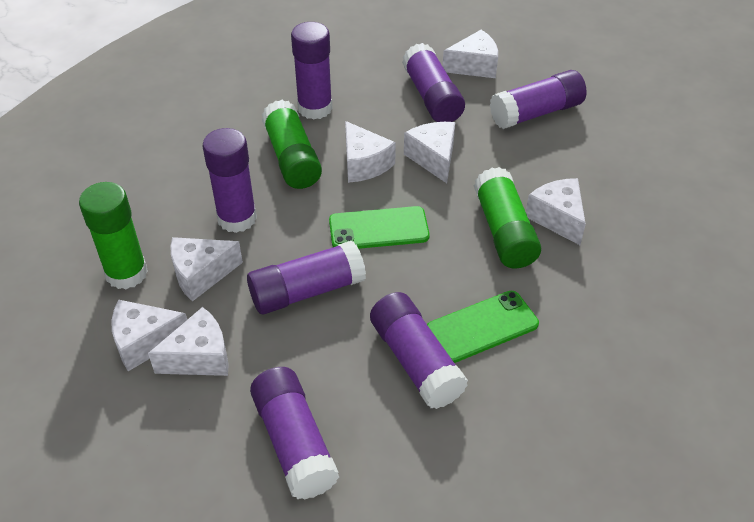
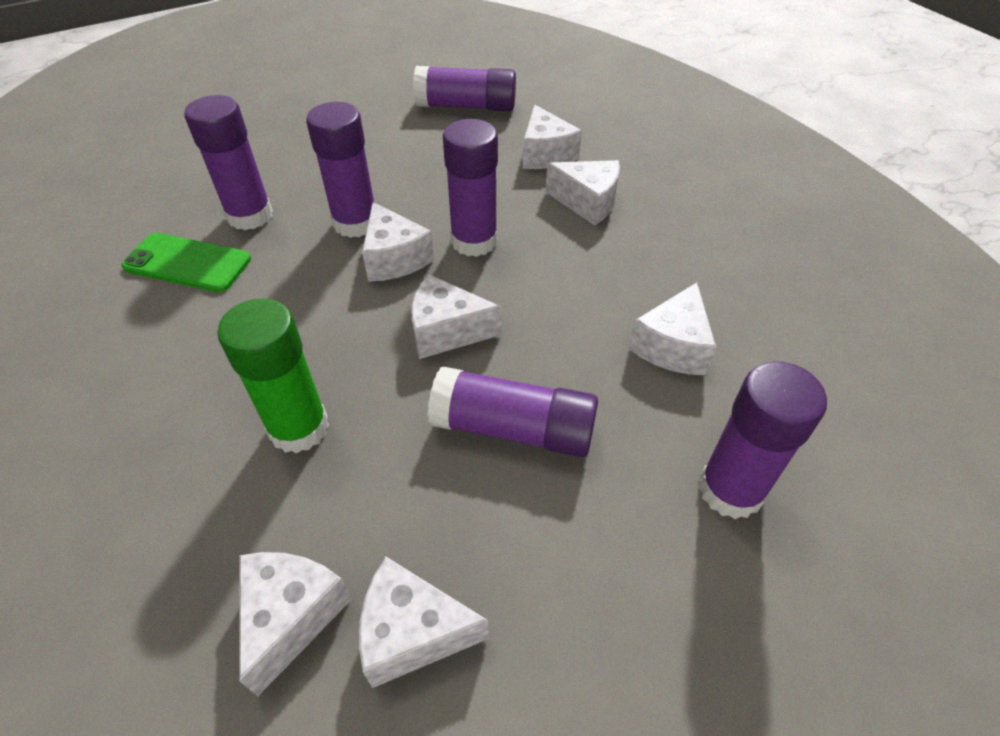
green glue stick: [79,182,148,289] [262,100,322,189] [474,167,541,269] = 3 -> [217,298,329,453] = 1
green phone: [329,206,430,249] [427,291,539,363] = 2 -> [122,233,251,292] = 1
purple glue stick: [203,128,257,233] [247,241,366,314] [250,367,339,500] [291,22,333,120] [370,292,468,409] [402,43,465,122] [490,70,587,129] = 7 -> [184,95,273,230] [306,102,374,238] [413,66,516,111] [427,367,598,457] [443,119,498,257] [698,361,827,519] = 6

